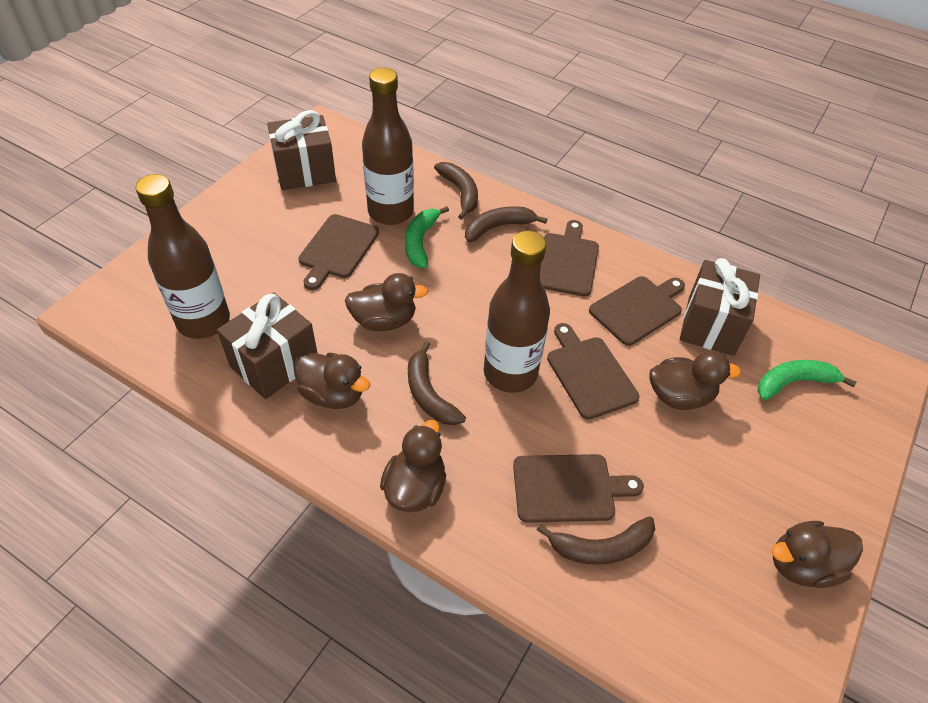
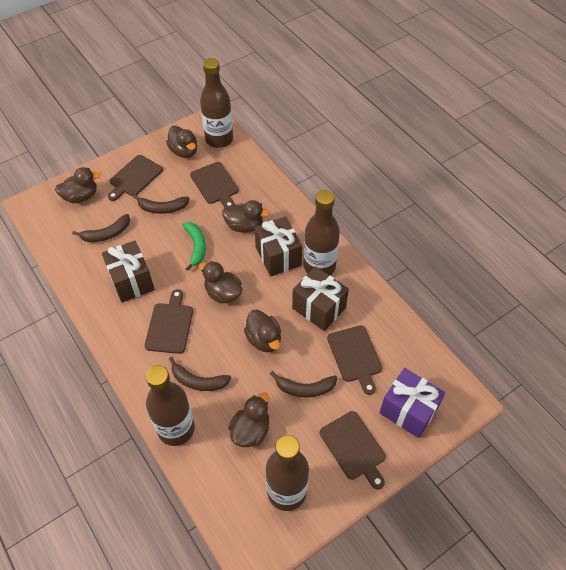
brown bottle: [135,174,230,339] [362,68,414,225] [484,231,550,393] = 3 -> [145,365,195,446] [200,58,233,148] [266,435,309,511] [304,190,340,276] = 4
brown duck: [293,352,370,409] [345,273,428,331] [380,420,446,512] [649,350,741,410] [772,521,863,588] = 5 -> [55,167,101,203] [166,126,197,158] [199,261,242,304] [222,200,270,232] [228,392,269,447] [244,310,281,352] = 6
green banana: [405,206,449,268] [757,360,856,400] = 2 -> [182,222,206,271] = 1
purple gift: none = 0 -> [379,368,445,438] = 1

